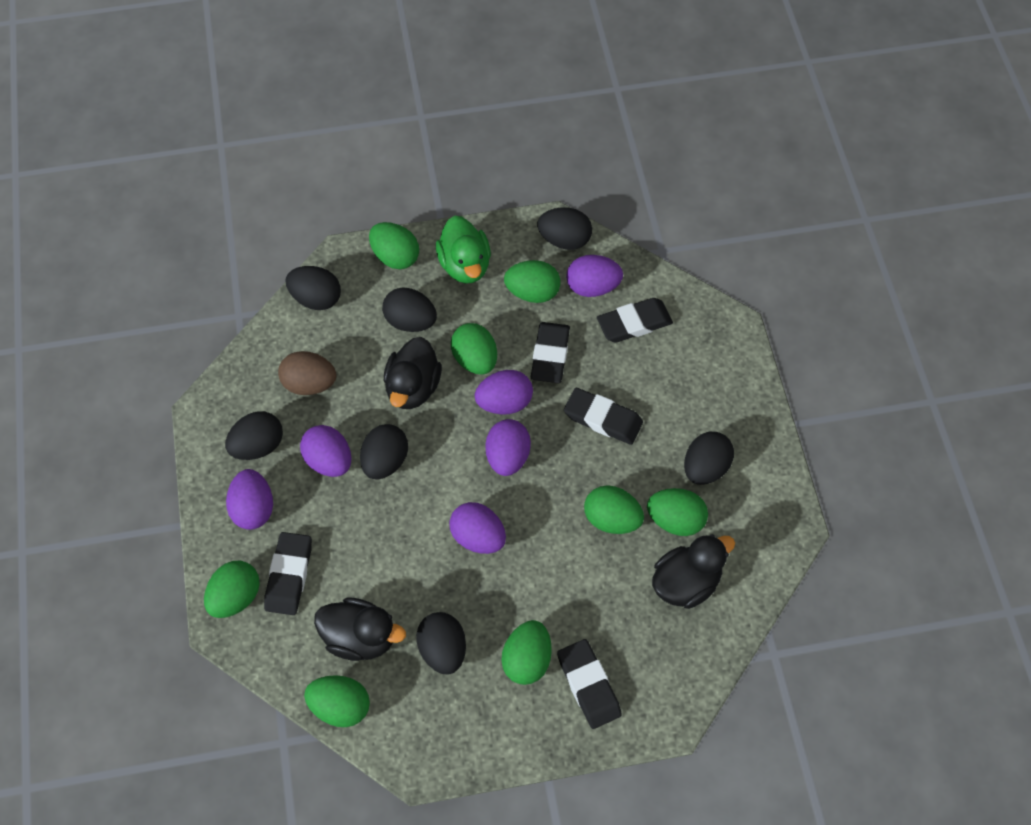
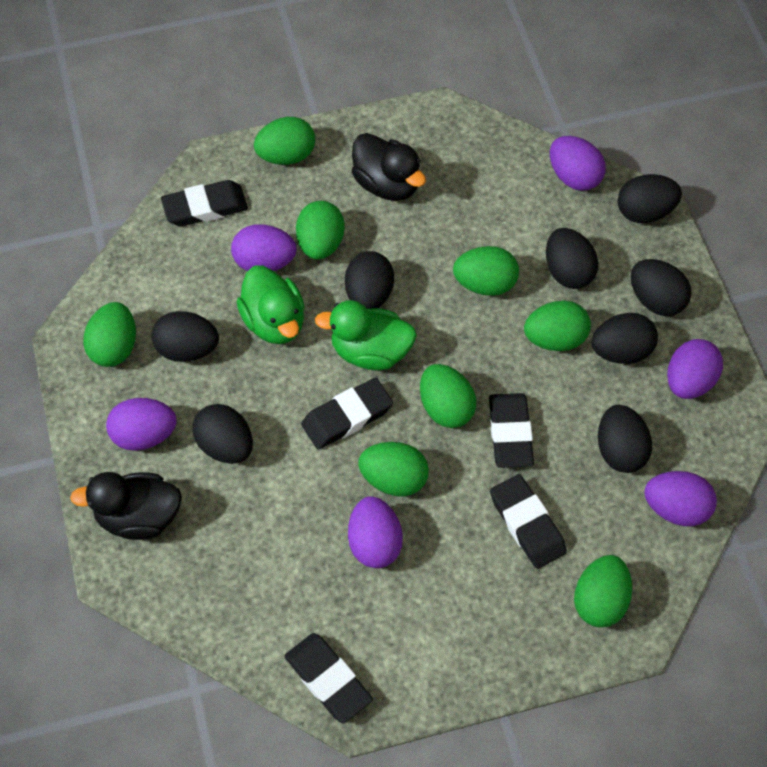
black duck: [314,597,406,661] [384,337,442,409] [652,534,735,609] = 3 -> [70,472,182,540] [352,133,426,201] = 2
black egg: [225,411,283,460] [285,266,341,310] [360,424,408,480] [382,287,437,332] [416,612,466,675] [537,207,592,250] [684,432,734,485] = 7 -> [151,311,219,362] [192,404,253,464] [345,251,394,309] [546,228,598,289] [591,313,658,364] [598,405,652,473] [618,174,682,223] [631,259,691,316] = 8
brown egg: [278,351,336,395] = 1 -> none = 0
green duck: [436,215,491,283] = 1 -> [236,266,305,344] [315,300,417,370] = 2

